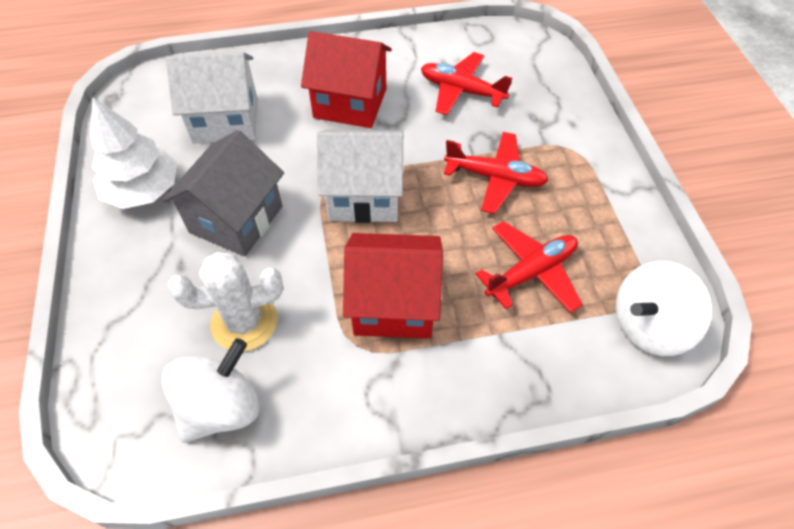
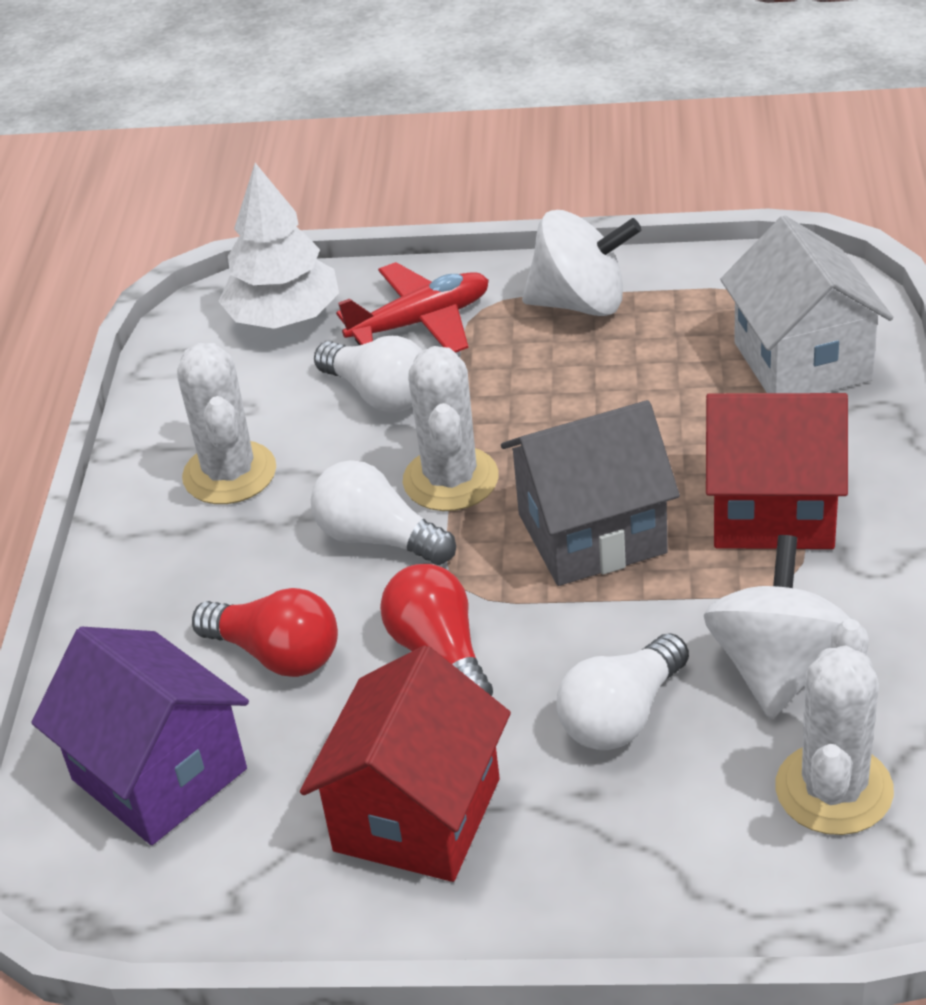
purple house: none = 0 -> [31,627,249,845] = 1
red light bulb: none = 0 -> [192,588,338,677] [380,564,493,696] = 2
red plane: [421,52,512,115] [444,132,549,214] [475,221,583,313] = 3 -> [336,262,489,353] = 1
white cactus: [168,252,283,351] = 1 -> [177,343,276,504] [403,346,499,511] [775,619,894,835] = 3
white house: [166,52,258,144] [317,130,403,223] = 2 -> [720,216,893,393] = 1
white light bulb: none = 0 -> [311,460,456,565] [314,336,423,413] [556,633,689,750] = 3

